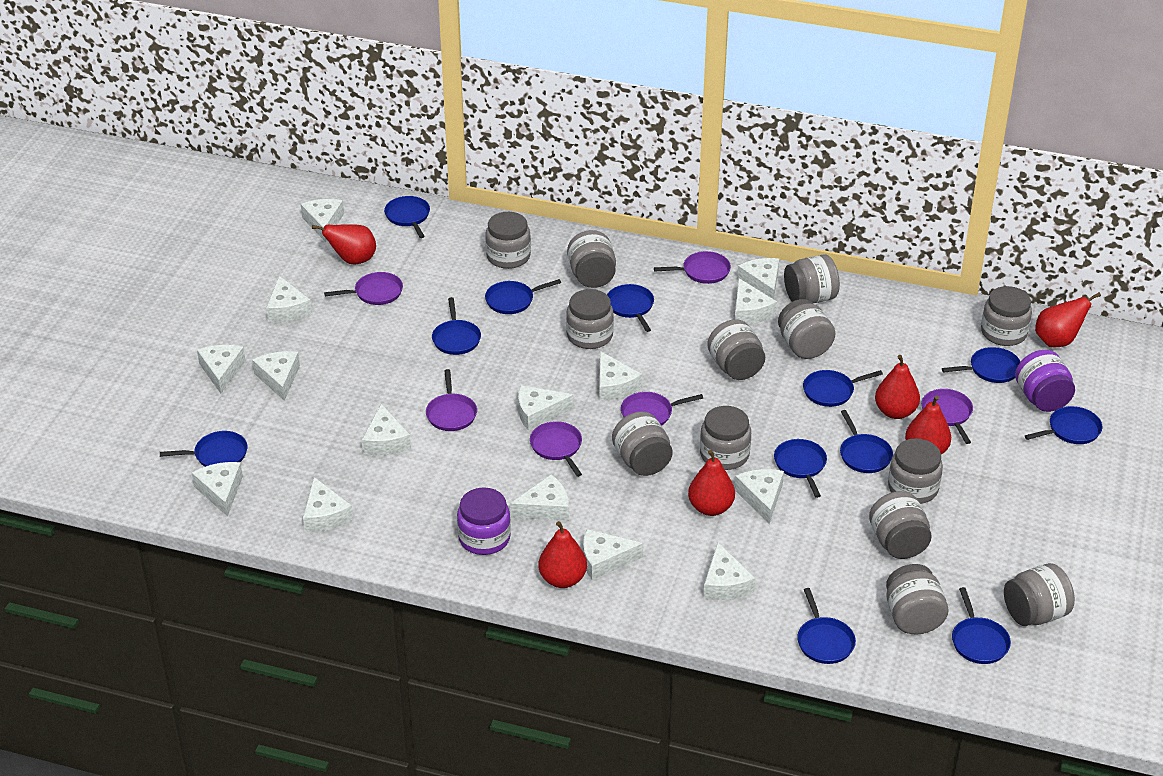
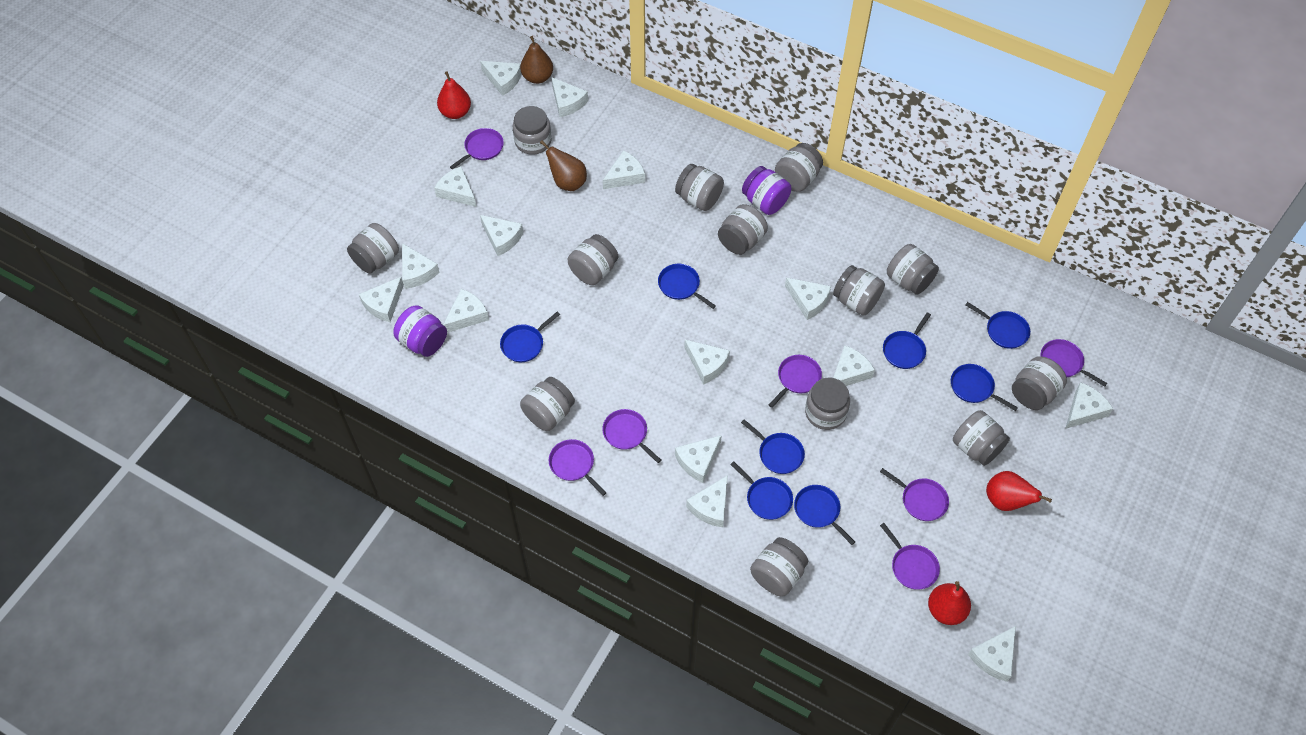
blue pan: [160,431,247,467] [384,196,430,238] [432,297,481,355] [485,279,561,314] [607,284,654,332] [774,439,827,498] [797,588,856,664] [803,370,883,407] [840,410,893,473] [942,347,1021,383] [952,587,1011,664] [1025,406,1102,444] = 12 -> [500,312,560,362] [658,264,716,309] [730,461,793,520] [741,419,805,474] [794,485,855,545] [883,312,931,369] [951,364,1018,411] [966,302,1030,349] = 8
brown pear: none = 0 -> [520,36,553,84] [540,140,587,191] = 2
purple pan: [324,272,403,305] [426,369,477,431] [530,421,582,477] [621,392,703,426] [654,251,731,284] [921,389,973,444] = 6 -> [450,128,504,170] [549,439,607,496] [602,409,661,463] [769,355,822,408] [880,468,949,521] [880,523,940,590] [1040,339,1107,387] = 7
red pear: [312,224,376,265] [538,521,587,588] [688,450,735,516] [875,355,920,419] [905,395,951,455] [1035,292,1101,347] = 6 -> [437,71,471,119] [928,581,971,625] [986,471,1052,511] = 3

